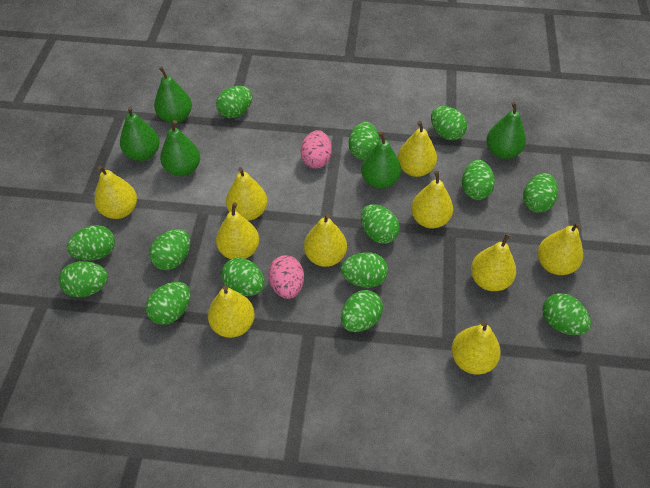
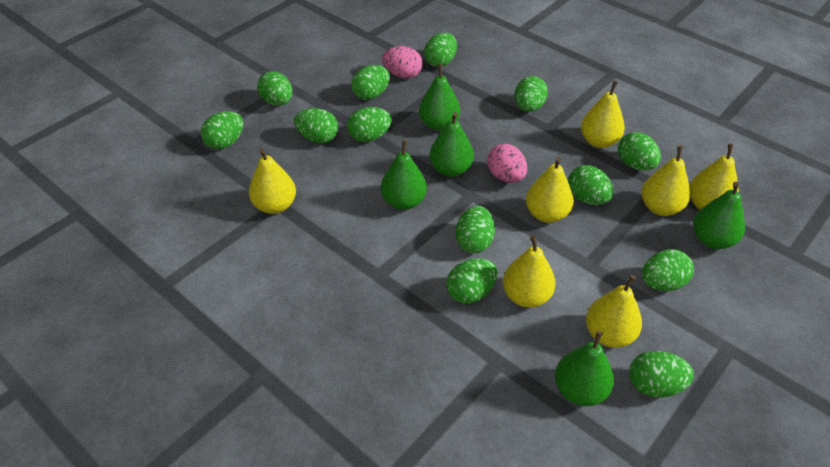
green egg: [59,261,108,297] [67,225,115,261] [146,282,191,325] [149,229,190,270] [216,86,253,118] [221,258,265,296] [341,252,388,288] [341,290,383,332] [349,122,380,160] [361,204,400,244] [431,106,467,141] [462,160,495,200] [523,173,558,213] [542,293,591,335] = 14 -> [201,111,244,150] [257,71,292,106] [294,108,338,143] [347,107,392,142] [351,65,390,100] [424,32,457,67] [446,258,497,304] [455,206,495,253] [515,76,548,112] [568,165,614,205] [618,132,661,171] [629,351,694,397] [642,249,694,291] = 13
yellow pear: [94,165,137,219] [208,285,255,338] [216,202,259,259] [226,167,267,221] [304,213,347,267] [397,121,437,177] [411,170,453,229] [451,321,501,375] [471,233,516,291] [538,222,583,275] = 10 -> [249,148,296,214] [503,235,556,308] [526,157,574,223] [581,81,625,148] [586,275,642,348] [641,146,690,216] [689,143,739,210] = 7

